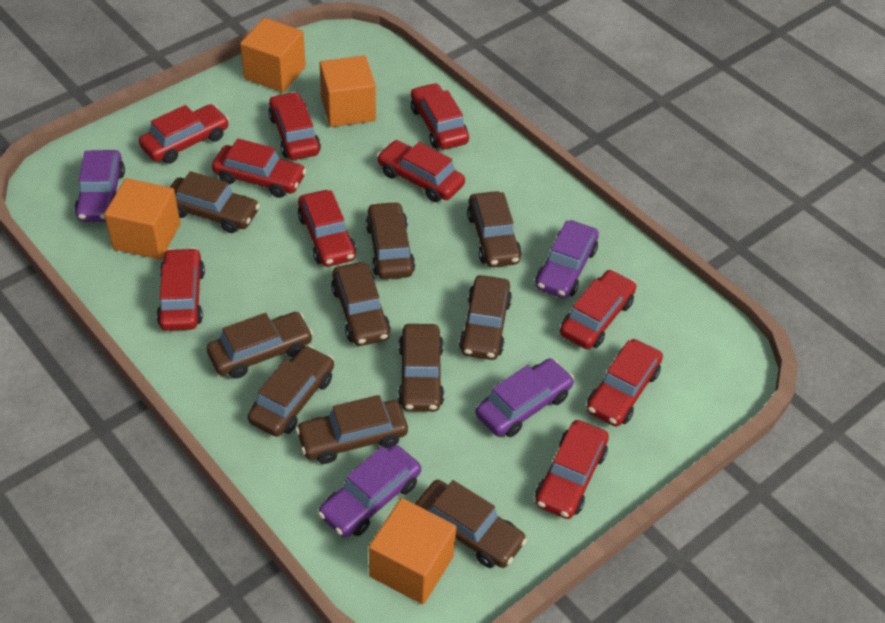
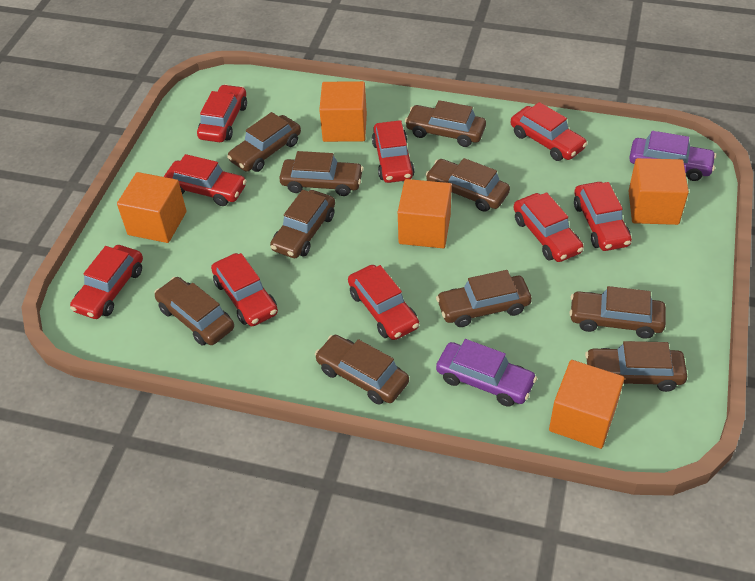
orange cube: [104,178,180,260] [240,18,306,92] [320,55,376,127] [369,498,456,604] = 4 -> [117,172,187,243] [319,81,367,142] [398,179,452,248] [549,360,624,449] [628,158,689,225] = 5
purple car: [75,150,125,222] [318,445,421,538] [476,359,574,437] [536,221,599,298] = 4 -> [436,339,537,407] [629,131,716,181] = 2
red car: [139,104,229,164] [156,248,205,331] [212,138,306,198] [268,92,321,160] [298,190,356,267] [377,140,465,202] [411,83,469,150] [535,420,609,519] [560,269,636,349] [586,339,663,426] = 10 -> [70,245,143,319] [164,154,247,206] [197,84,247,142] [211,253,278,326] [348,265,419,340] [372,120,415,183] [510,102,587,161] [513,192,584,262] [574,182,632,251] = 9

